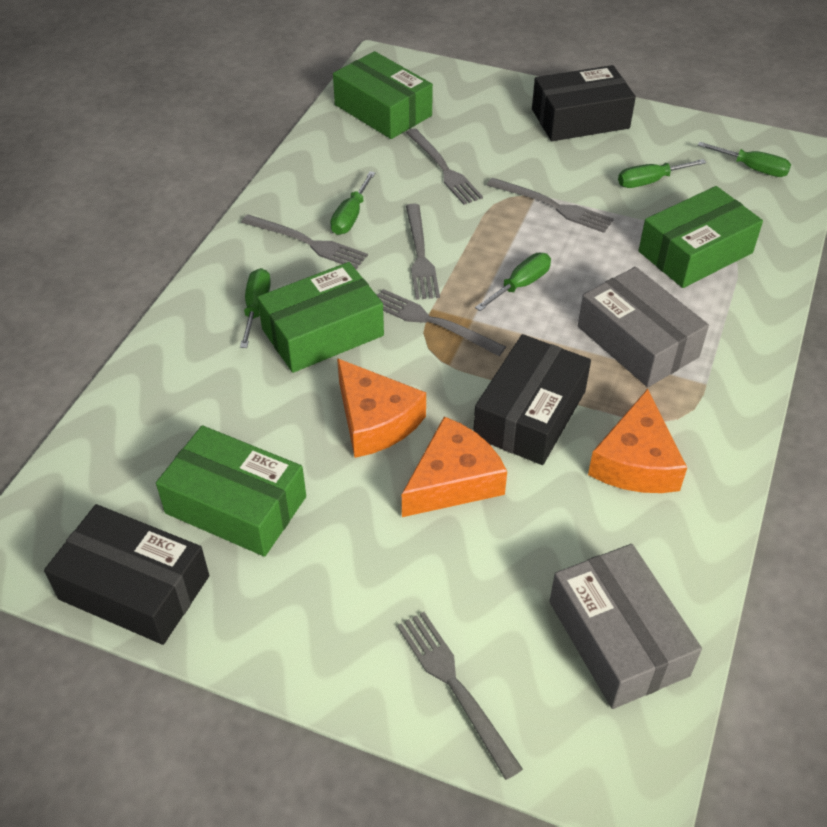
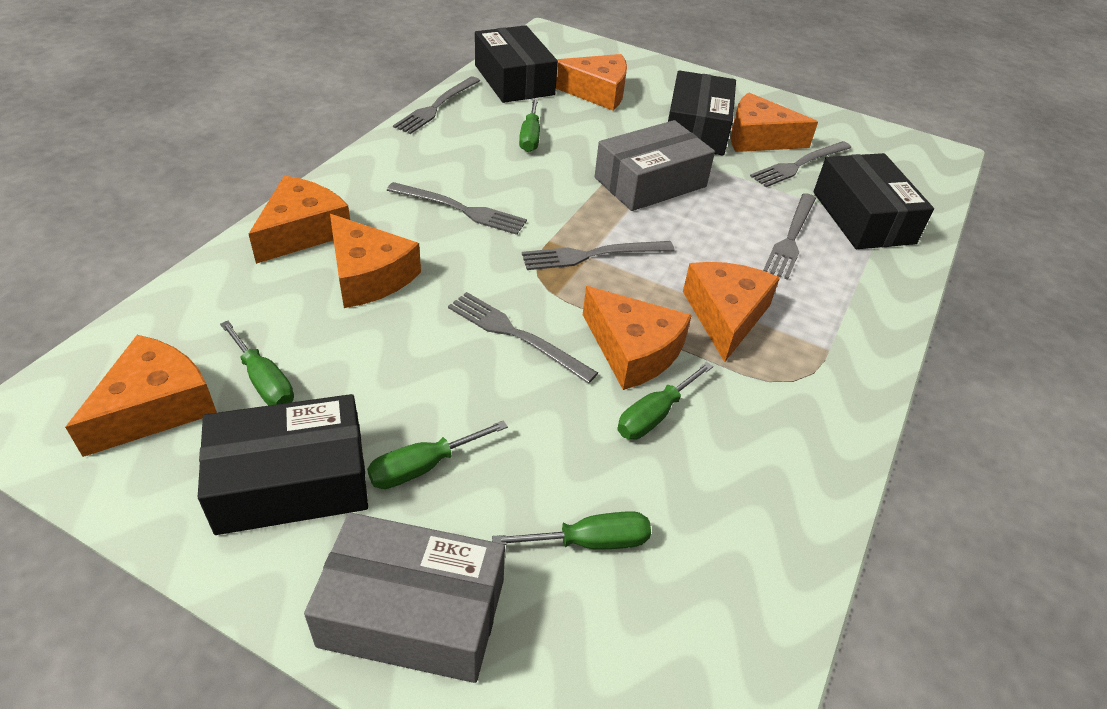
black box: [44,504,209,645] [473,334,591,465] [532,65,636,141] = 3 -> [198,394,368,535] [475,25,558,103] [668,70,736,155] [813,153,934,249] = 4
green box: [156,425,306,557] [257,262,384,373] [333,51,433,139] [638,186,763,288] = 4 -> none = 0
orange cheese: [337,358,426,458] [402,417,507,517] [588,389,687,493] = 3 -> [65,335,217,457] [249,176,350,264] [330,214,421,308] [556,54,627,111] [583,286,692,390] [683,262,780,362] [731,93,818,152] = 7

